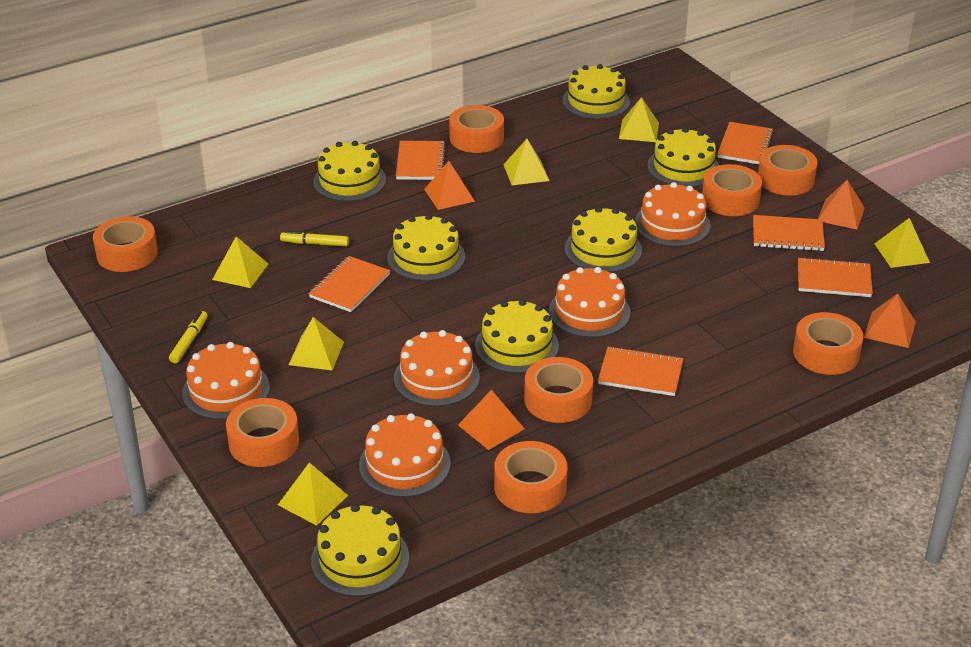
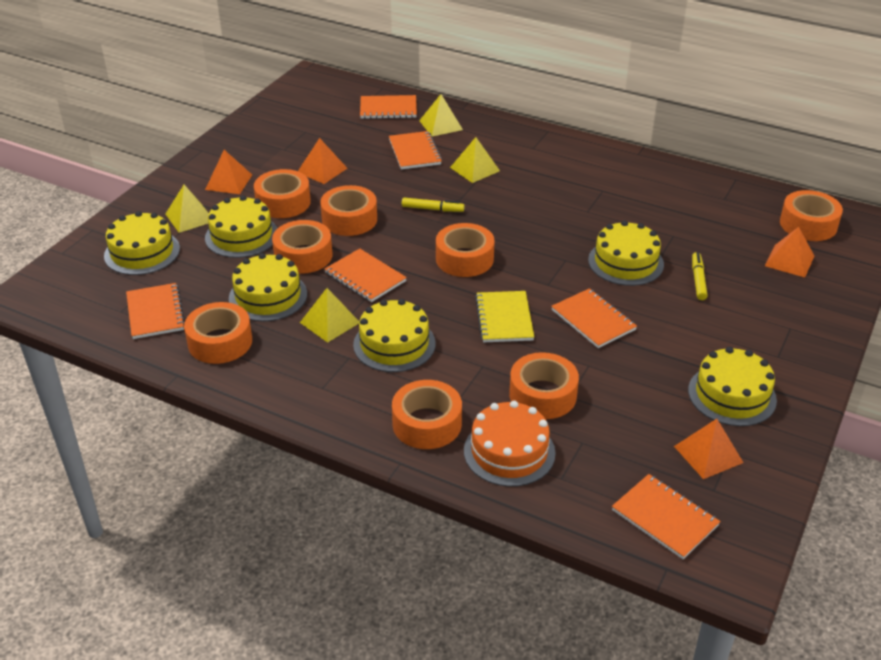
orange cake: [182,342,270,420] [359,413,451,497] [394,330,480,406] [549,267,631,338] [635,182,711,247] = 5 -> [464,401,556,487] = 1
yellow cake: [311,504,409,597] [313,141,386,201] [387,214,465,281] [475,299,559,373] [562,64,630,119] [565,207,642,272] [648,127,719,187] = 7 -> [104,211,180,275] [205,195,277,258] [229,253,307,321] [353,299,436,372] [588,220,664,286] [688,347,777,426] = 6
yellow notebook: none = 0 -> [475,291,534,342] = 1
yellow pyramid: [212,236,268,288] [278,463,348,526] [289,317,344,370] [503,139,549,185] [619,97,659,142] [875,218,930,268] = 6 -> [165,185,209,233] [300,288,359,343] [419,94,463,137] [450,137,500,183] = 4

